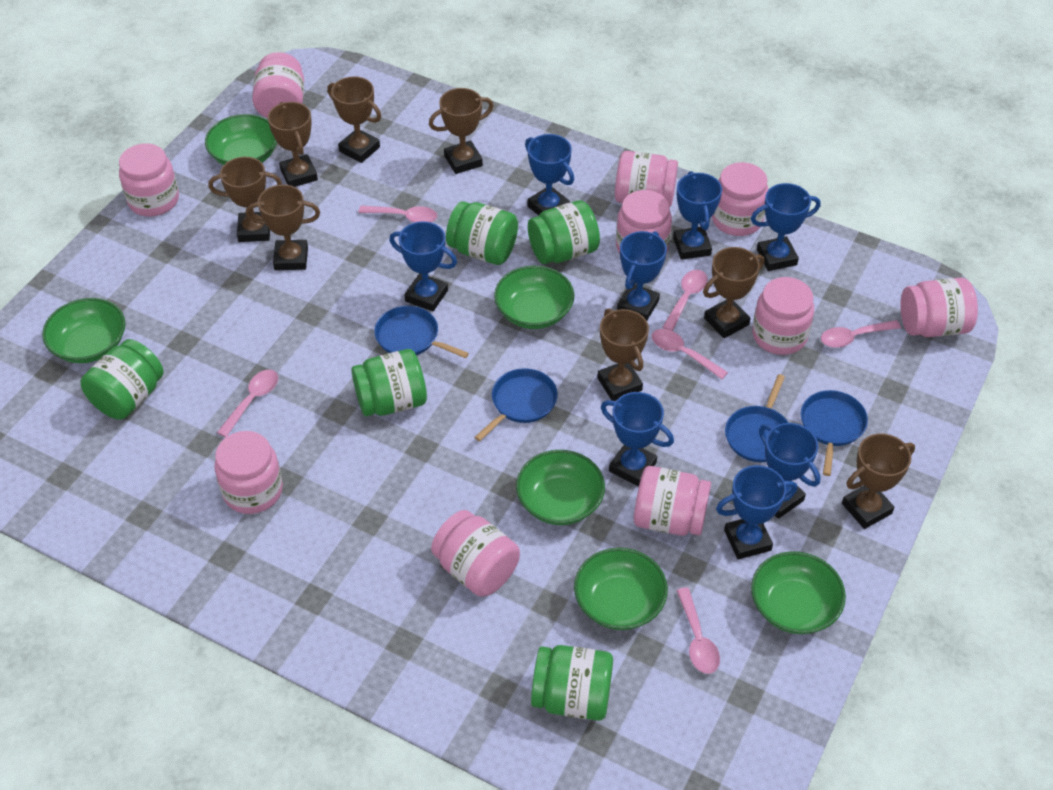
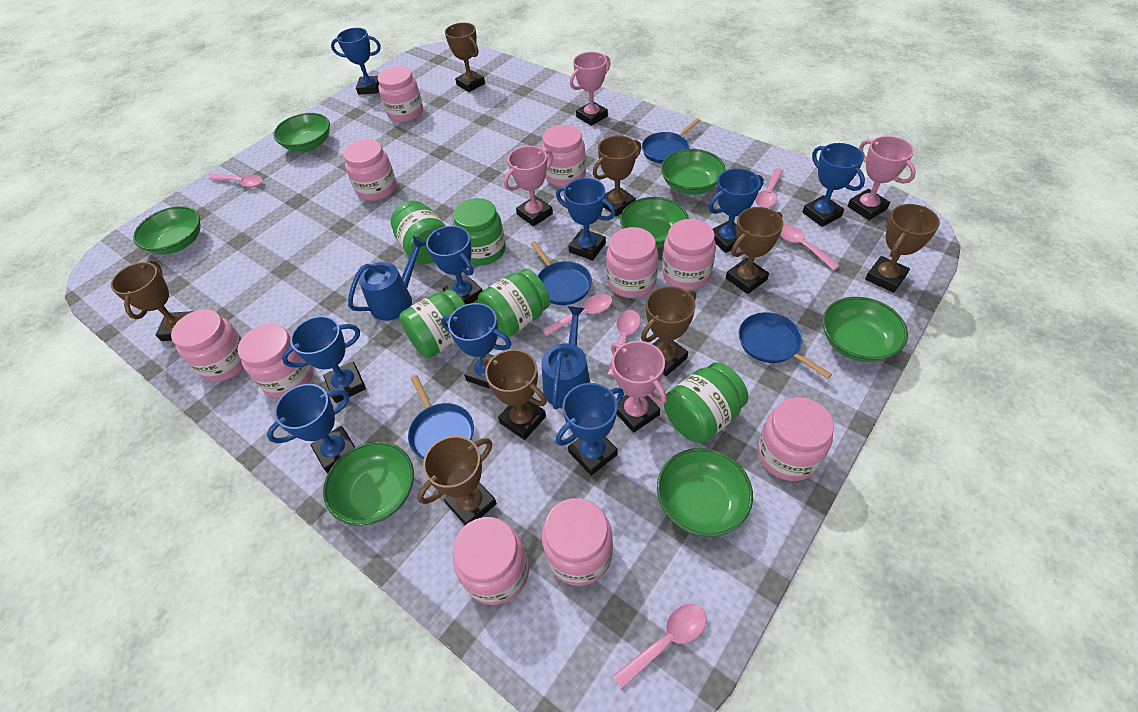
blue trophy: [389,221,457,311] [525,134,574,216] [601,392,674,487] [617,231,667,321] [673,171,722,260] [716,465,797,559] [751,183,821,271] [759,423,820,519] = 8 -> [267,384,355,473] [282,316,366,403] [331,28,381,95] [426,226,483,305] [441,303,511,389] [556,178,615,261] [556,383,624,476] [709,168,764,253] [802,143,865,227] = 9
blue watering can: none = 0 -> [348,236,426,321] [541,306,590,410] = 2
green bowl: [42,298,126,363] [205,114,277,165] [494,265,574,329] [516,450,605,525] [574,548,668,630] [751,551,846,634] = 6 -> [133,206,201,255] [273,113,330,152] [323,441,414,526] [620,197,689,248] [657,448,753,537] [661,149,725,195] [822,297,908,362] = 7
pink trophy: none = 0 -> [504,146,553,226] [570,52,611,126] [611,341,667,433] [848,136,916,220] = 4

